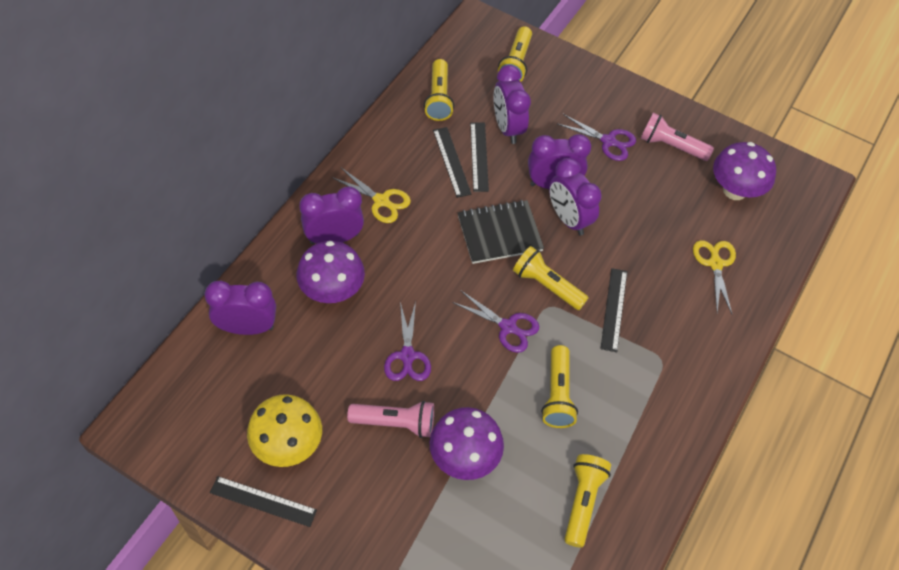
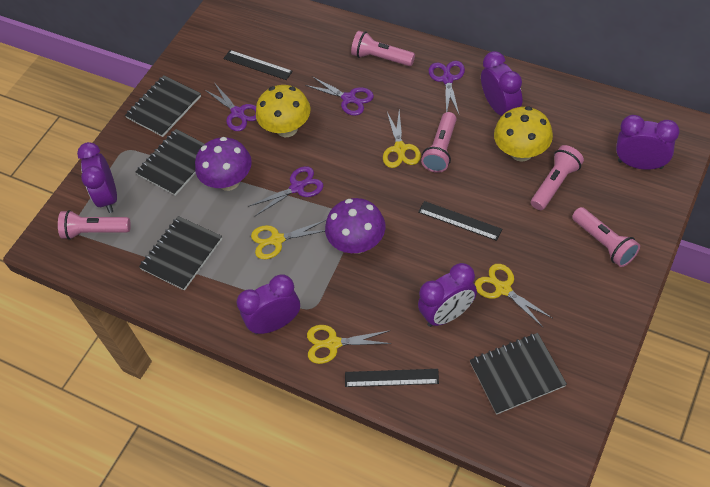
black notebook: [458,200,544,264] = 1 -> [125,75,201,137] [135,129,205,196] [139,216,222,291] [470,333,567,414] = 4
black ruler: [210,476,317,527] [433,127,472,198] [470,122,489,192] [600,268,627,352] = 4 -> [223,50,293,80] [345,369,439,387] [418,201,502,241] = 3
pink flashlight: [347,401,434,438] [641,113,714,161] = 2 -> [58,210,131,240] [351,31,415,66] [421,112,457,173] [531,145,584,210] [572,207,640,267] = 5
purple mushroom: [296,241,365,303] [430,407,504,480] [713,142,776,200] = 3 -> [195,137,252,191] [325,198,385,254] = 2
purple scissors: [384,301,431,381] [452,291,539,353] [558,114,636,161] = 3 -> [205,84,256,131] [248,166,324,216] [305,76,374,116] [429,61,465,114] = 4
yellow flashlight: [424,59,454,121] [498,26,532,82] [513,246,588,310] [541,345,578,428] [565,454,611,548] = 5 -> none = 0
yellow mushroom: [247,394,322,467] = 1 -> [256,85,311,137] [494,106,553,162] = 2
yellow scissors: [332,168,411,223] [693,240,736,314] = 2 -> [251,220,326,259] [307,325,392,364] [383,110,421,168] [475,264,552,327] = 4

